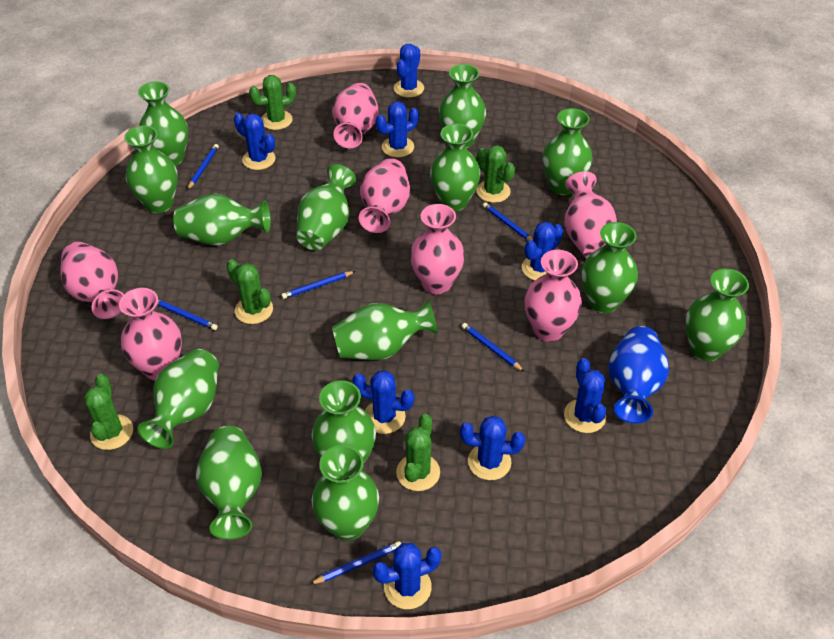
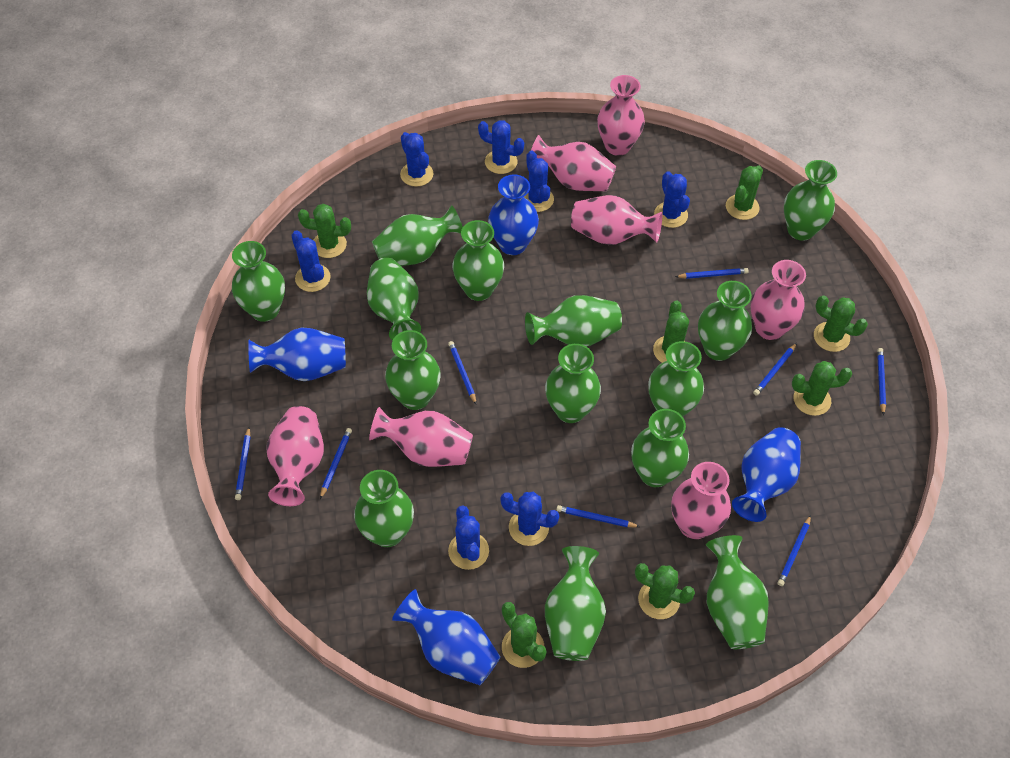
blue cactus: [234,113,275,170] [352,370,414,434] [372,543,442,609] [376,101,419,158] [394,44,424,97] [460,416,525,480] [522,222,563,280] [564,358,606,433] = 8 -> [291,230,331,292] [400,132,433,187] [448,505,489,570] [478,120,524,174] [500,492,559,546] [524,150,554,212] [654,171,690,228] = 7
blue pencil: [157,300,218,330] [187,144,219,190] [281,271,355,299] [310,541,401,585] [462,323,525,372] [483,202,533,241] = 6 -> [235,427,251,500] [320,428,352,499] [448,341,476,404] [556,505,640,527] [675,268,749,279] [753,343,797,396] [777,515,811,586] [877,348,886,415] = 8
blue vase: [608,326,669,424] = 1 -> [248,327,346,381] [392,589,501,685] [488,174,539,255] [732,427,801,522] = 4
green cactus: [84,374,133,450] [227,259,273,324] [249,75,296,130] [396,414,440,491] [476,145,515,203] = 5 -> [298,204,351,258] [502,602,547,668] [635,563,695,619] [653,301,689,363] [726,165,763,220] [792,361,852,416] [814,295,868,352] = 7

